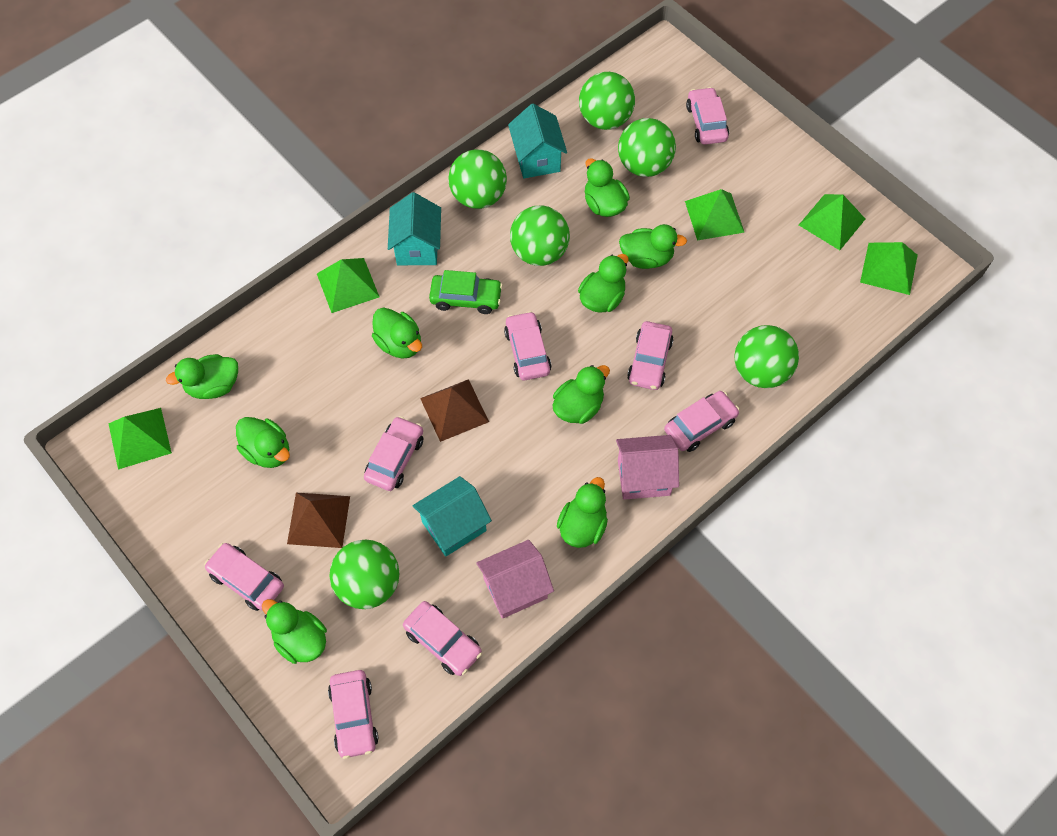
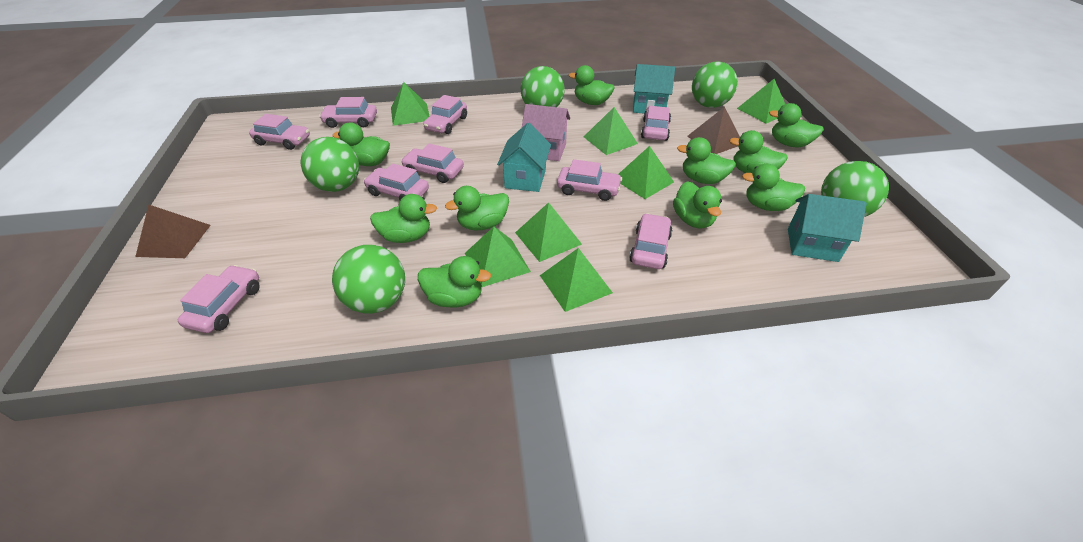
green ball: [329,540,399,609] [448,149,507,209] [510,205,570,266] [579,72,635,130] [618,118,676,177] [734,325,799,388] = 6 -> [301,137,359,192] [332,245,405,314] [521,66,565,107] [692,62,738,108] [821,161,889,217] = 5
green car: [429,270,503,314] = 1 -> none = 0
green duck: [166,354,238,399] [236,417,290,468] [262,599,327,664] [372,307,422,359] [553,365,610,424] [557,477,608,548] [578,254,629,313] [585,158,630,217] [619,224,687,269] = 9 -> [333,122,390,166] [370,194,437,243] [418,256,491,308] [445,186,509,230] [569,65,614,105] [673,181,722,228] [677,137,736,184] [729,130,788,173] [742,164,805,211] [769,103,824,147] = 10
green pyramid: [108,408,172,470] [317,258,379,313] [685,189,745,241] [799,194,865,250] [860,242,918,295] = 5 -> [391,82,429,126] [465,227,531,287] [515,202,582,262] [540,248,613,312] [584,107,638,155] [618,146,674,199] [737,79,785,123] = 7
pink car: [204,543,284,611] [328,670,379,759] [364,416,423,491] [403,601,482,676] [504,311,552,380] [627,321,674,390] [664,391,740,452] [686,87,729,145] = 8 -> [178,265,260,333] [249,114,310,150] [319,97,377,128] [363,163,429,200] [401,144,464,183] [423,95,467,134] [557,159,622,201] [629,213,673,269] [641,106,671,141] = 9
pink house: [476,540,554,619] [616,435,679,500] = 2 -> [522,104,570,161] = 1

